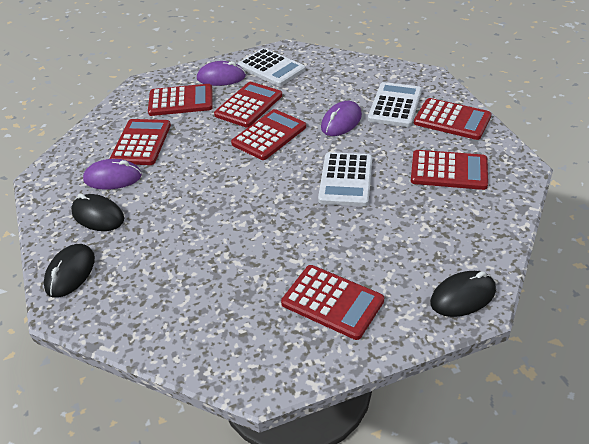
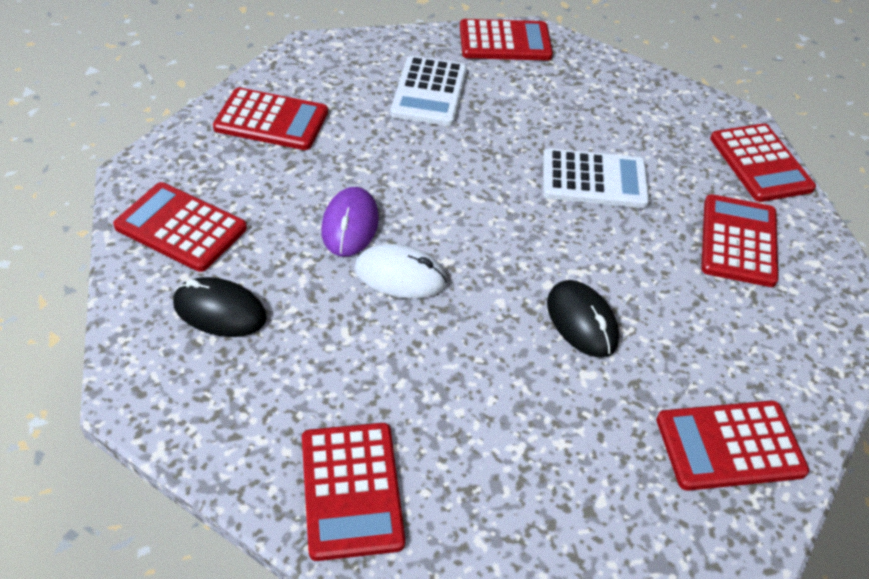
black mouse: [44,244,95,298] [71,194,124,231] [430,271,496,317] = 3 -> [173,277,267,337] [547,280,619,358] = 2
purple mouse: [83,159,142,189] [197,61,246,86] [321,101,362,136] = 3 -> [321,187,379,257] = 1
white calculator: [238,48,305,86] [318,152,372,206] [368,82,422,127] = 3 -> [390,56,467,126] [543,148,649,208] = 2
white mouse: none = 0 -> [355,244,447,299] = 1

